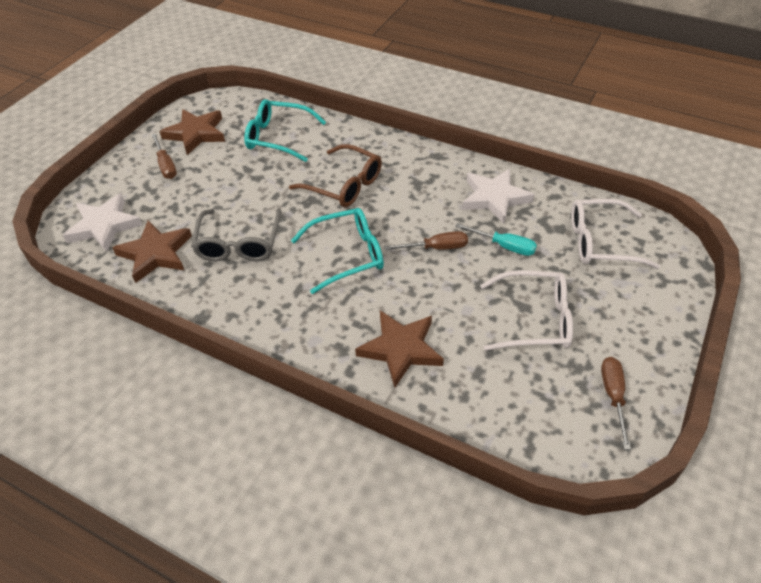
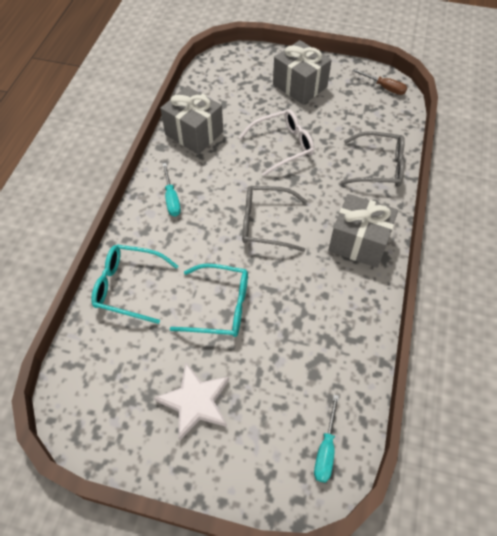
brown glasses: [289,144,382,207] = 1 -> none = 0
brown screwdriver: [152,134,177,179] [384,231,468,250] [601,357,631,450] = 3 -> [353,69,407,95] = 1
brown star: [113,220,192,283] [159,109,225,155] [355,311,444,387] = 3 -> none = 0
grey gift: none = 0 -> [160,86,223,154] [273,40,332,105] [328,194,398,268] = 3
grey glasses: [191,209,281,261] = 1 -> [242,186,307,252] [341,131,405,187] = 2
turquoise screwdriver: [455,223,537,256] = 1 -> [163,163,181,217] [314,394,339,483] = 2
white glasses: [480,270,573,351] [571,199,660,269] = 2 -> [239,109,314,176] = 1
white star: [63,193,142,252] [462,169,535,224] = 2 -> [154,362,229,441] = 1

